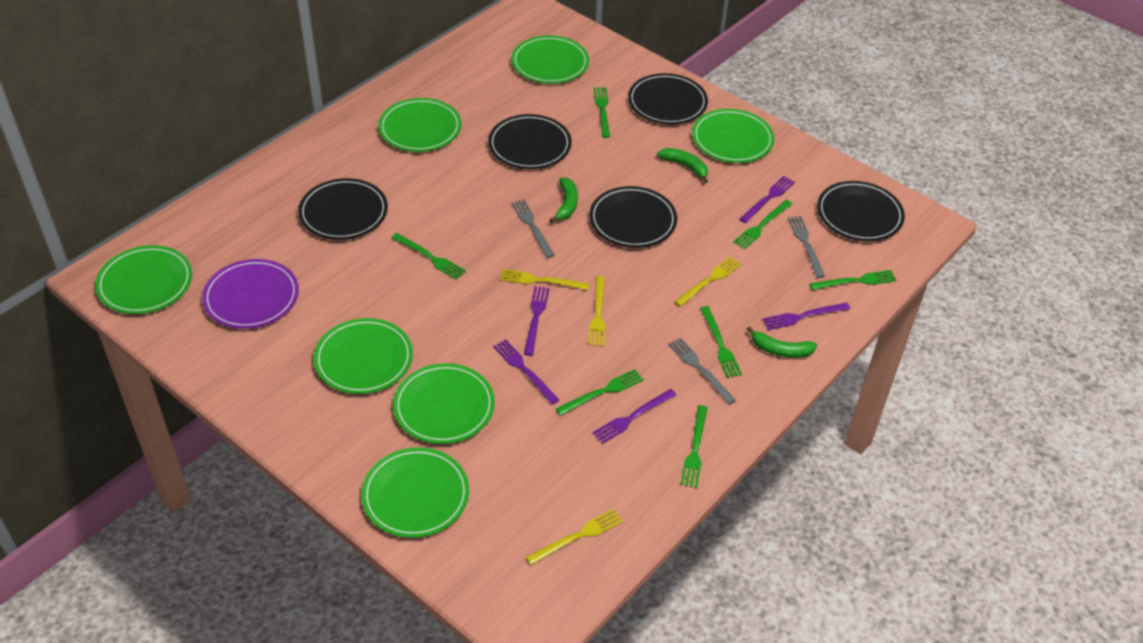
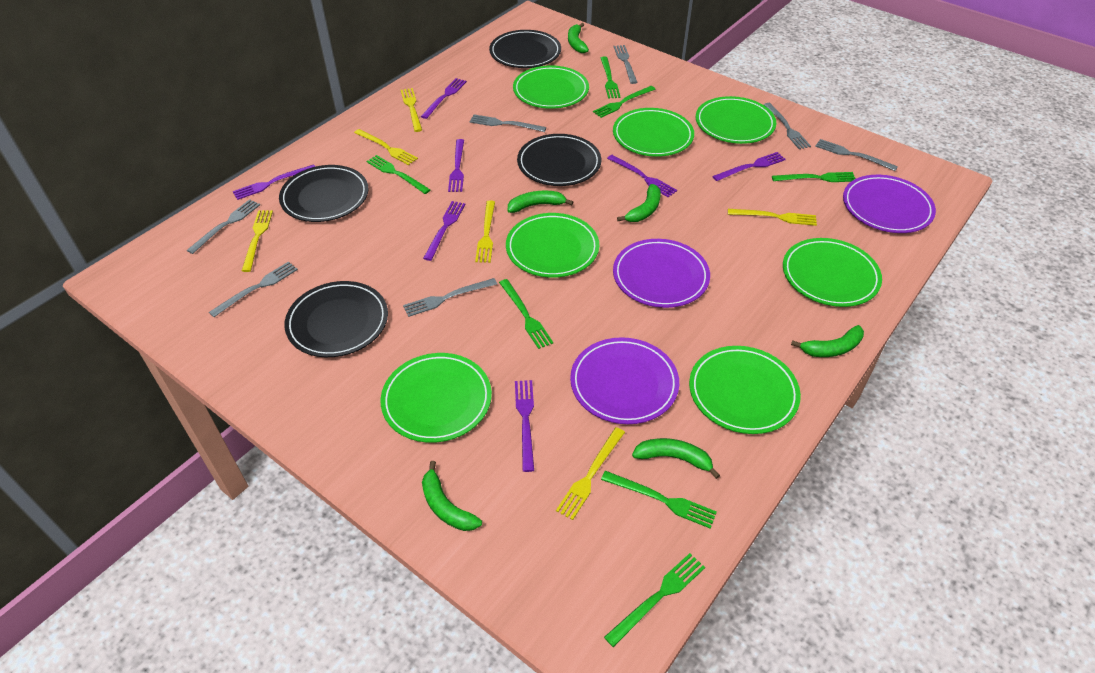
black plate: [298,178,388,240] [488,114,572,169] [589,186,677,248] [628,73,708,124] [817,181,905,241] = 5 -> [279,165,368,222] [284,281,388,357] [489,30,561,68] [517,134,601,186] = 4
green banana: [550,177,578,223] [657,148,708,183] [747,326,817,358] = 3 -> [422,461,482,531] [508,190,573,213] [568,23,589,53] [617,184,661,222] [632,438,720,479] [791,325,864,357] = 6
grey fork: [511,199,555,258] [668,337,736,405] [788,216,825,278] = 3 -> [186,199,260,254] [209,261,298,317] [403,278,497,317] [469,114,546,132] [614,45,638,84] [764,103,811,149] [815,139,898,171] = 7
purple fork: [493,339,559,405] [524,286,549,356] [593,389,676,444] [739,176,795,223] [762,303,850,330] = 5 -> [233,164,315,200] [421,78,467,119] [423,201,465,261] [448,139,464,192] [515,380,534,472] [607,155,677,198] [712,152,786,181] = 7
purple plate: [202,259,299,329] = 1 -> [570,337,679,424] [613,239,710,308] [843,175,936,233] = 3
yellow fork: [500,269,590,290] [526,509,623,565] [589,276,606,346] [674,257,741,307] = 4 -> [242,210,273,272] [354,129,418,165] [401,88,422,132] [475,201,495,263] [556,427,625,520] [728,209,817,226] = 6

